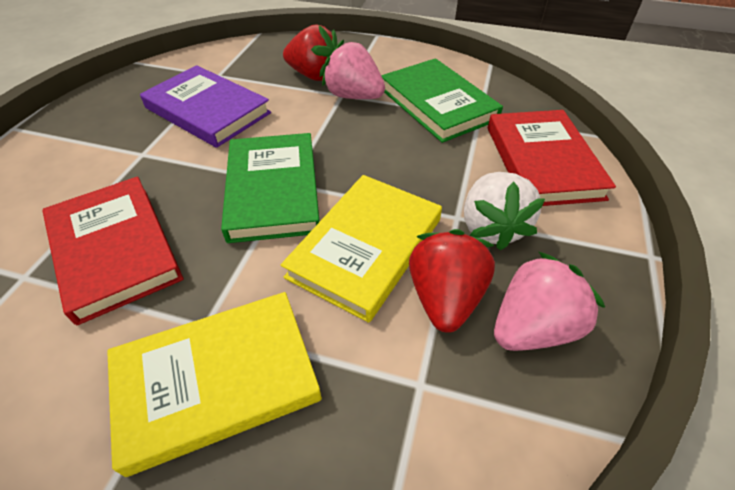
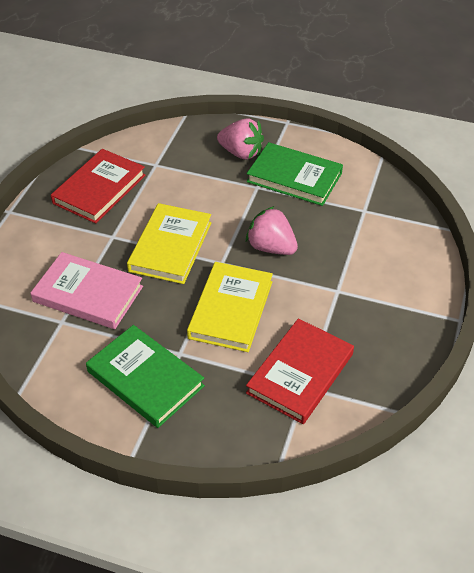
pink book: none = 0 -> [31,252,143,329] = 1
purple book: [140,65,271,148] = 1 -> none = 0
red strawberry: [283,24,338,81] [409,229,495,333] = 2 -> none = 0
white strawberry: [464,172,545,250] = 1 -> none = 0

